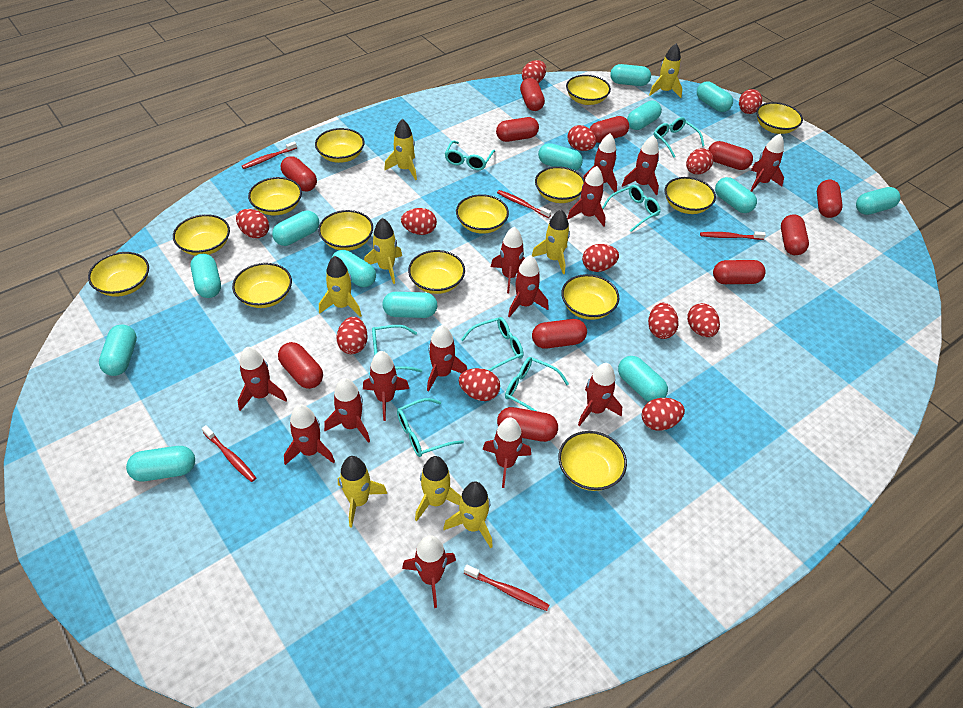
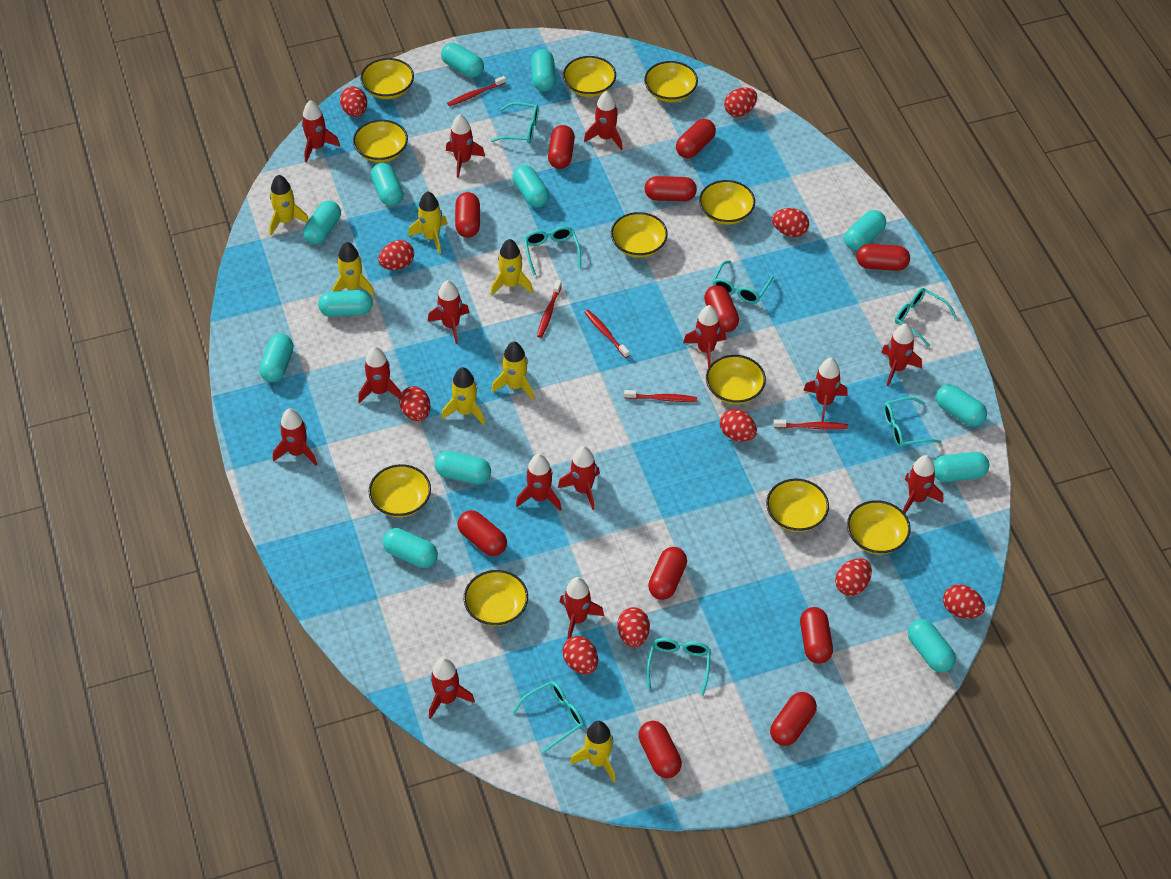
red egg: [236,209,269,238] [336,317,368,354] [401,208,437,235] [459,368,500,401] [522,60,546,83] [568,125,596,151] [582,244,619,272] [642,398,685,431] [648,303,679,339] [686,148,713,174] [687,303,720,337] [739,89,762,114] = 12 -> [340,86,367,117] [378,240,414,270] [399,386,431,421] [563,636,598,674] [617,607,650,647] [720,409,757,442] [724,87,757,117] [772,208,809,237] [835,558,872,596] [943,584,985,619] = 10
yellow bowl: [88,252,149,297] [173,214,230,256] [232,263,292,308] [248,177,302,216] [315,128,364,163] [318,210,373,251] [408,250,465,294] [456,194,509,234] [535,166,585,203] [558,431,627,491] [561,274,619,320] [566,75,611,105] [664,177,716,214] [756,102,803,134] = 14 -> [353,120,408,163] [360,58,414,99] [368,464,431,517] [464,570,528,626] [563,56,616,97] [611,212,668,258] [644,61,698,102] [699,180,755,225] [706,355,766,404] [766,479,829,532] [847,500,911,555] = 11
yellow rocket: [319,256,362,317] [338,456,387,527] [364,218,402,284] [384,119,417,180] [415,456,461,521] [443,482,493,548] [532,210,570,274] [649,43,682,98] = 8 -> [269,175,309,235] [332,242,375,296] [408,191,447,254] [442,367,485,425] [491,239,533,296] [491,342,534,400] [570,721,616,783] = 7

